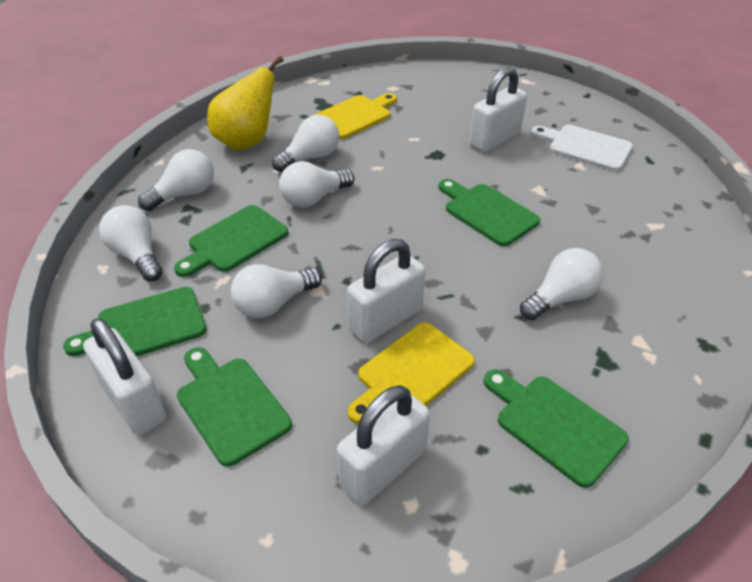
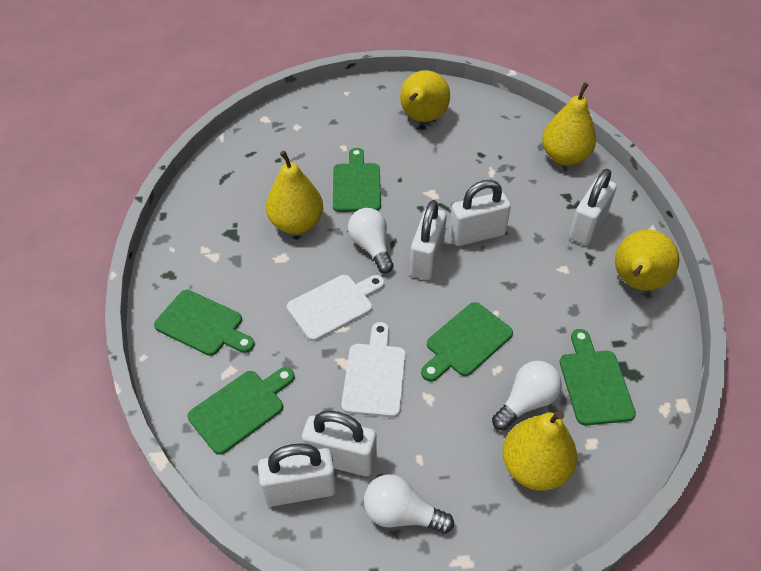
white cutting board: [531,125,633,171] = 1 -> [287,275,385,341] [341,322,406,417] = 2
white light bulb: [99,205,163,281] [138,149,214,211] [231,264,322,318] [272,115,339,172] [279,161,354,208] [520,248,603,320] = 6 -> [348,208,394,274] [364,474,454,534] [492,361,562,431] = 3
white padlock: [83,318,166,436] [337,385,430,505] [347,239,426,343] [469,67,527,152] = 4 -> [258,443,337,507] [302,410,377,476] [410,200,447,280] [449,180,511,246] [569,169,617,245] = 5
yellow cutting board: [314,93,397,139] [348,322,475,424] = 2 -> none = 0
yellow pear: [207,56,284,151] = 1 -> [266,151,323,234] [400,70,450,122] [503,411,577,491] [542,82,596,165] [615,230,679,290] = 5

